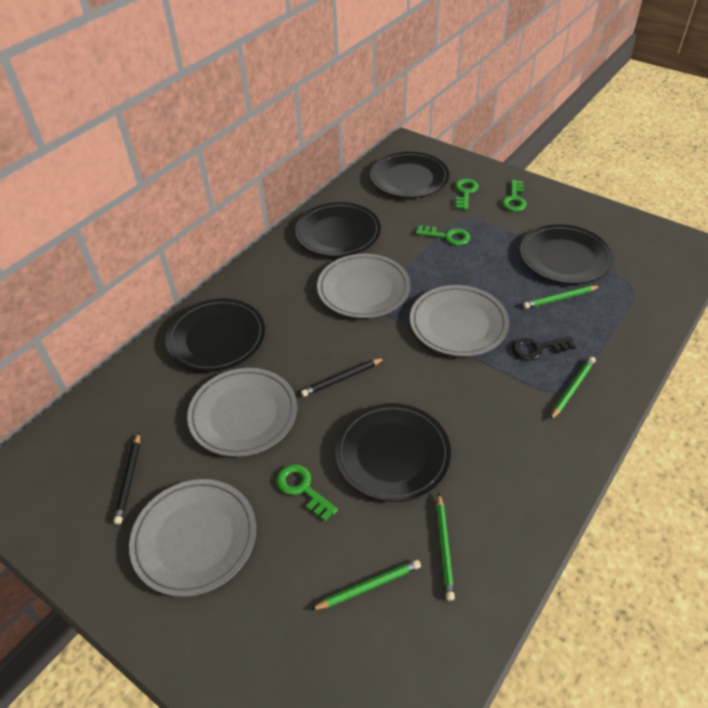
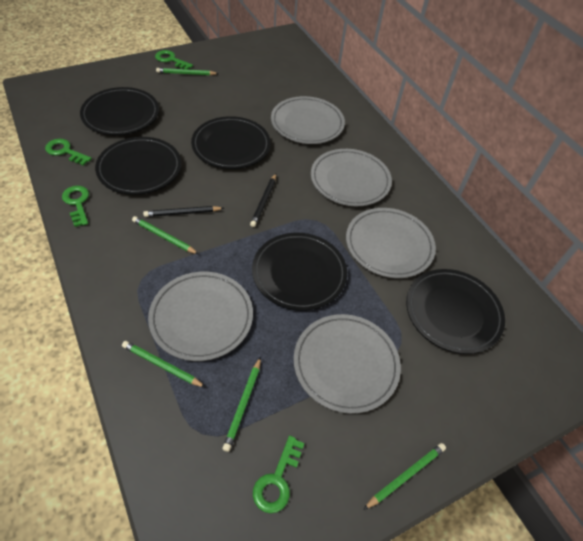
black key: [511,336,576,361] = 1 -> none = 0
green pencil: [311,560,421,610] [436,493,455,601] [523,286,600,309] [550,357,596,420] = 4 -> [122,341,206,388] [132,216,198,254] [156,68,219,75] [222,357,261,452] [363,443,446,510] = 5
grey plate: [129,479,256,597] [187,368,297,457] [317,254,410,318] [410,285,509,357] = 4 -> [148,272,253,361] [271,96,345,144] [293,314,401,414] [311,149,392,206] [346,208,436,278] = 5

